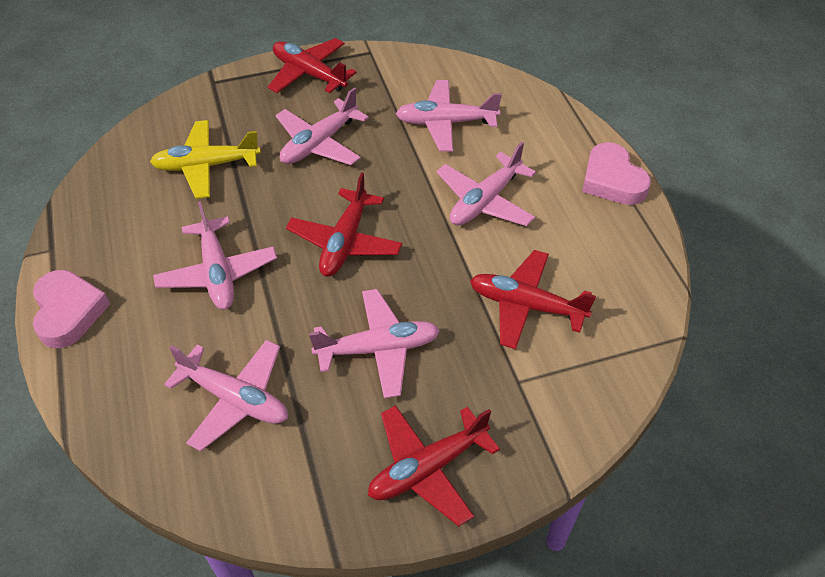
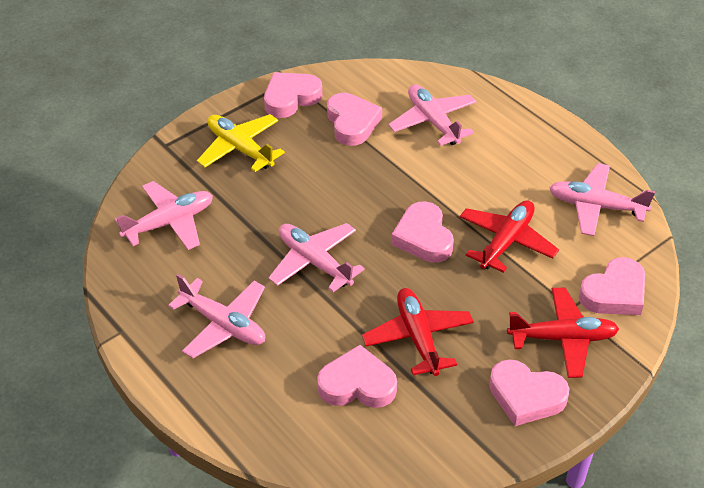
pink heart: [33,270,110,348] [582,142,651,205] = 2 -> [264,72,322,118] [317,345,397,408] [327,93,382,146] [391,201,454,263] [489,359,570,426] [579,257,645,315] = 6
pink plane: [153,201,277,310] [164,340,288,451] [276,88,369,165] [309,289,440,399] [396,80,502,152] [436,142,536,226] = 6 -> [115,181,213,250] [168,274,265,358] [268,223,365,292] [388,84,476,146] [549,163,655,236] = 5
red plane: [268,38,357,93] [286,172,402,277] [368,405,500,526] [470,250,596,349] = 4 -> [362,288,474,376] [460,200,559,273] [507,288,619,378] = 3

